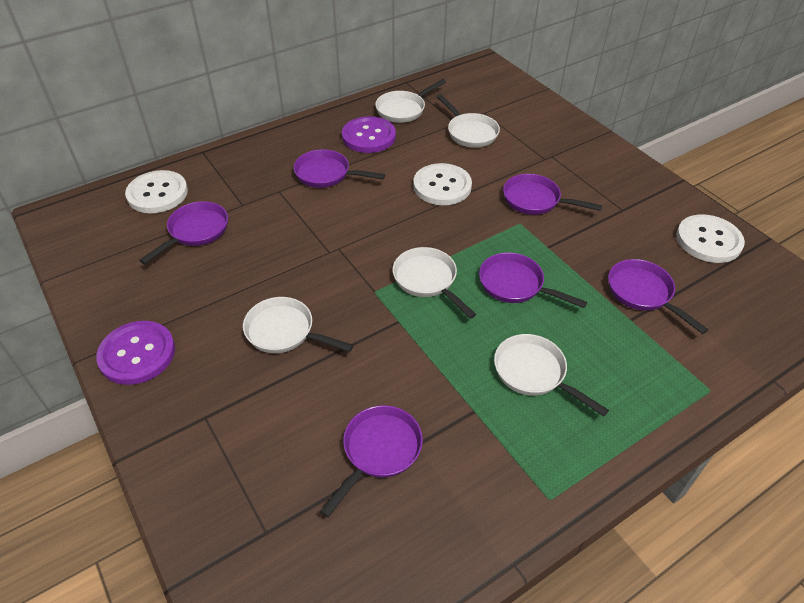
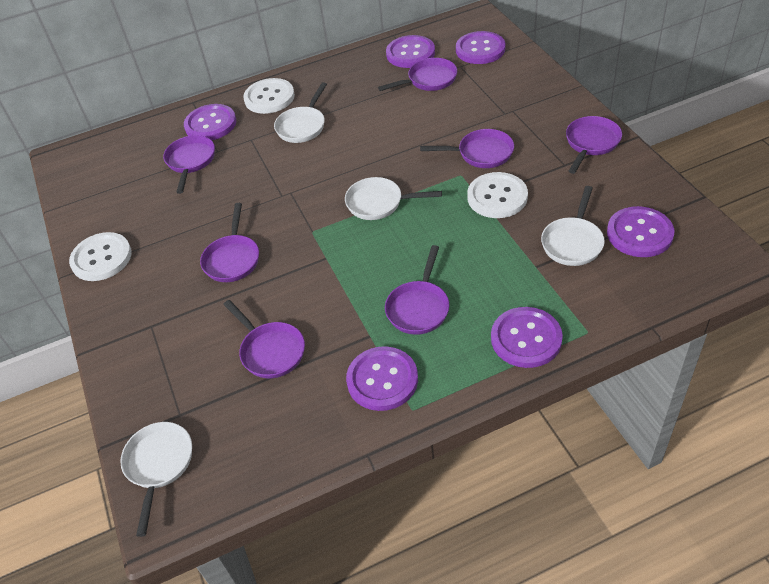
purple button: [96,321,175,385] [342,116,396,153] = 2 -> [184,104,236,140] [346,346,418,411] [386,35,435,68] [456,31,505,64] [491,307,563,368] [607,206,674,257] = 6
purple pan: [139,201,228,264] [294,149,385,188] [320,405,423,517] [479,252,587,308] [503,174,602,215] [608,259,708,334] = 6 -> [163,135,215,194] [200,203,259,282] [223,300,305,378] [378,58,457,91] [385,245,449,335] [420,129,514,168] [566,116,622,174] = 7
white pan: [243,297,354,353] [375,79,446,123] [393,247,476,319] [437,94,500,148] [494,334,609,417] = 5 -> [120,422,192,537] [274,82,327,143] [345,177,442,220] [541,186,605,266] = 4

